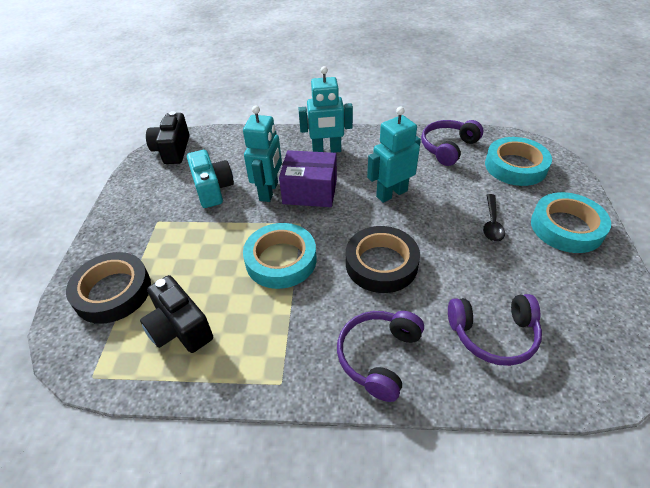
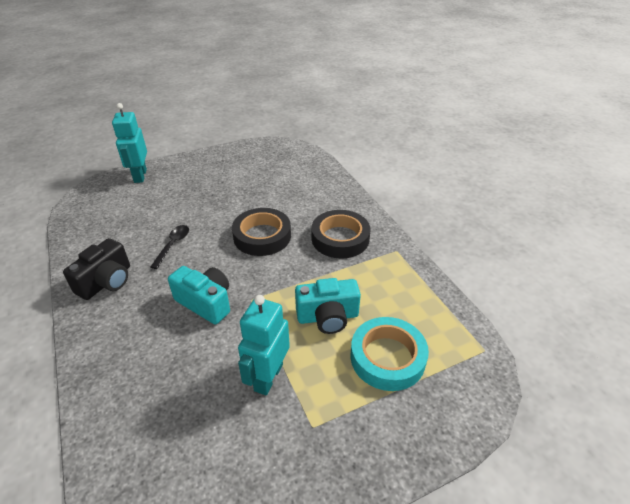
black camera: [140,275,213,353] [146,111,189,164] = 2 -> [63,238,130,300] = 1
purple box: [279,150,337,207] = 1 -> none = 0
purple headphones: [337,311,424,402] [421,120,483,166] [448,294,542,366] = 3 -> none = 0
turquoise camera: [187,150,234,208] = 1 -> [168,266,230,324] [295,278,361,334] = 2
turquoise robot: [243,105,282,202] [298,66,353,153] [367,107,421,203] = 3 -> [112,103,147,183] [238,295,290,395] = 2
turquoise tape: [243,223,316,289] [485,137,552,186] [531,192,611,253] = 3 -> [351,317,429,391] = 1

